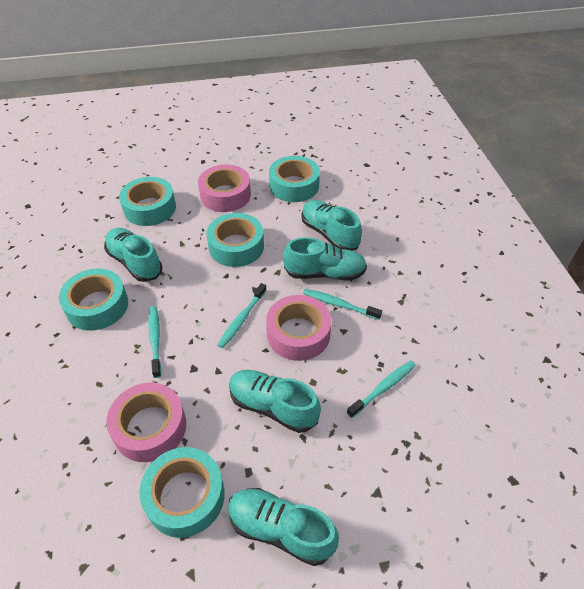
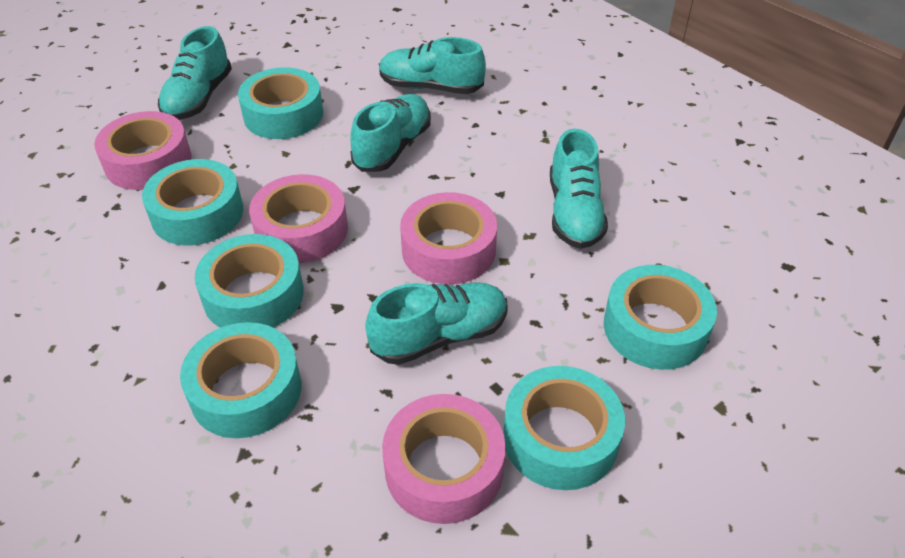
pink tape: [106,383,186,462] [198,165,251,212] [266,295,331,361] = 3 -> [94,111,192,190] [249,174,348,263] [382,394,506,524] [400,192,497,285] = 4
turquoise tape: [59,269,128,331] [119,177,176,226] [139,447,225,538] [206,213,264,267] [269,156,320,202] = 5 -> [142,159,243,245] [180,322,302,438] [195,234,304,328] [238,67,323,139] [503,366,625,490] [604,265,717,370] = 6
turquoise toothbrush: [148,306,161,378] [217,283,267,348] [303,289,382,320] [347,361,416,418] = 4 -> none = 0

